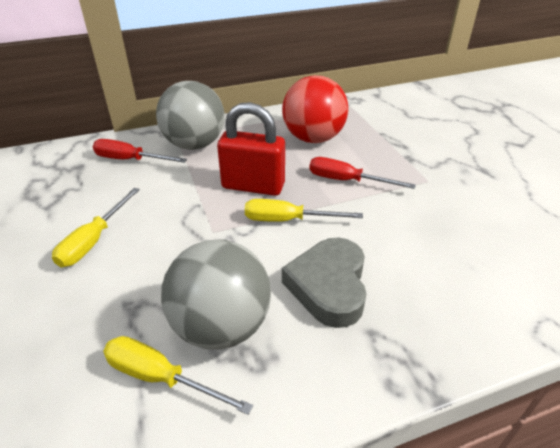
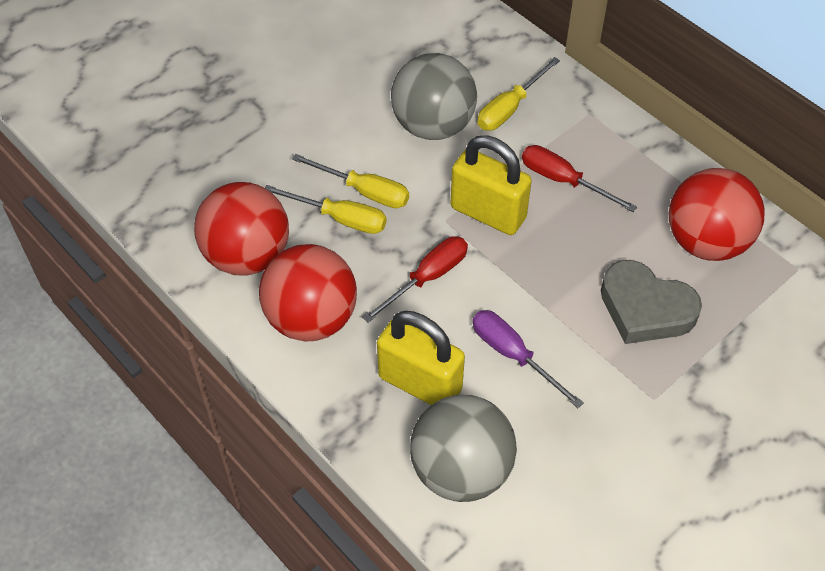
purple screwdriver: none = 0 -> [472,310,584,408] = 1
red ball: [282,75,349,143] = 1 -> [194,182,289,275] [259,244,357,341] [669,168,764,261] = 3
red padlock: [217,102,285,196] = 1 -> none = 0
yellow padlock: none = 0 -> [377,311,465,405] [451,135,532,235] = 2

